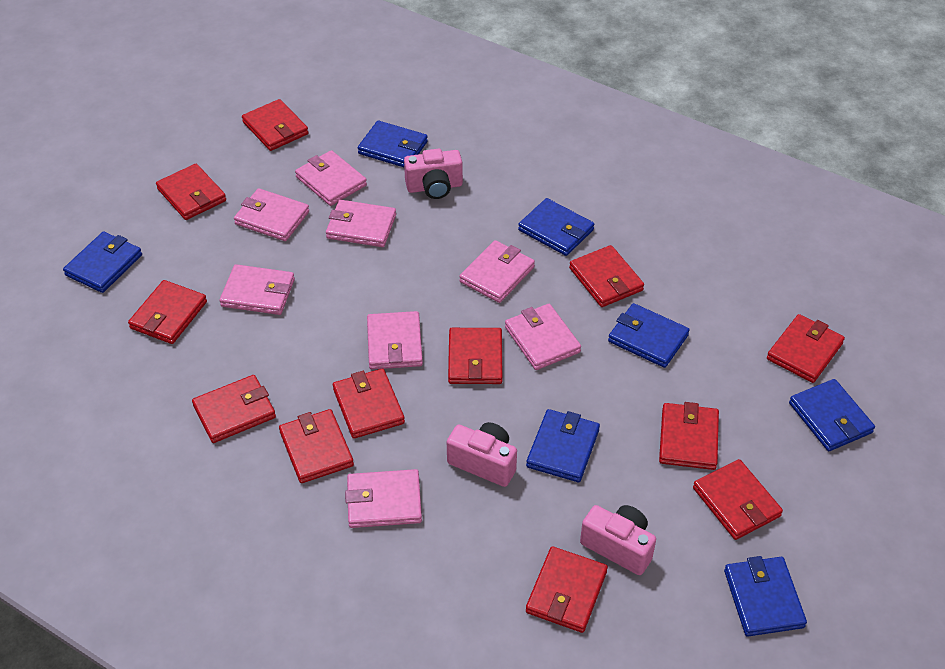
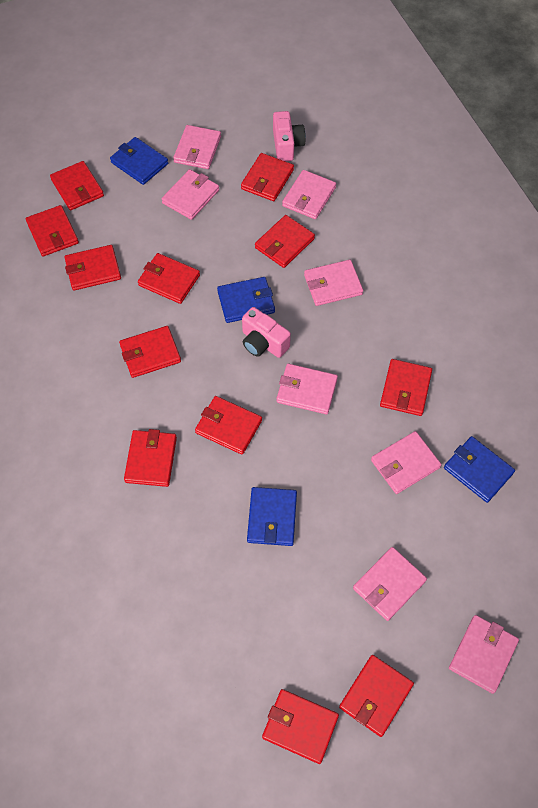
blue wallet: [63,232,142,293] [358,121,428,167] [518,198,594,256] [526,409,600,482] [608,303,690,368] [724,556,807,637] [789,379,875,451] = 7 -> [110,137,168,185] [217,277,275,323] [247,487,297,546] [444,436,515,503] = 4
pink camera: [404,149,463,199] [447,422,517,487] [580,505,656,575] = 3 -> [242,307,291,358] [273,111,306,161] = 2

